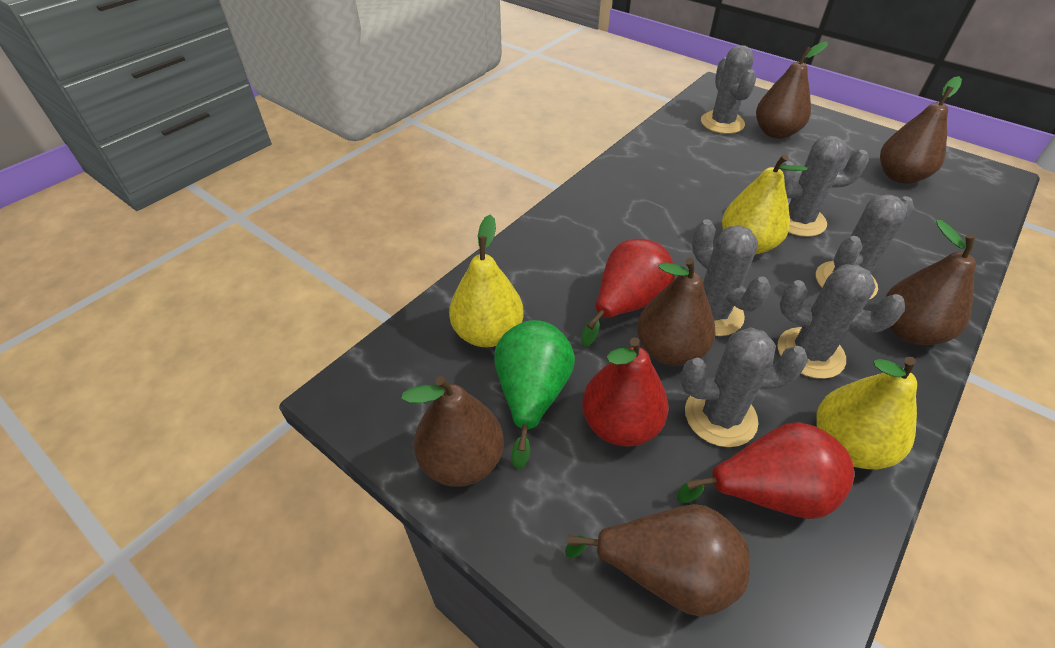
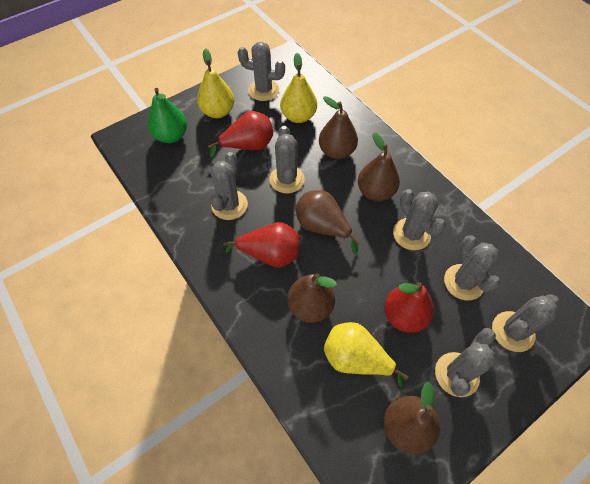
brown pear: [401,376,504,487] [565,504,750,617] [637,258,715,366] [756,42,828,139] [880,76,962,184] [885,220,976,345] = 6 -> [287,273,337,323] [296,190,360,254] [319,96,358,159] [358,133,400,201] [384,382,440,454] = 5
grey cactus: [681,327,808,447] [692,220,771,336] [701,45,756,134] [777,264,905,379] [780,136,869,237] [816,194,914,300] = 6 -> [211,152,248,220] [238,42,285,101] [270,126,305,193] [393,189,446,250] [435,328,496,397] [444,235,500,301] [492,294,559,352] = 7

